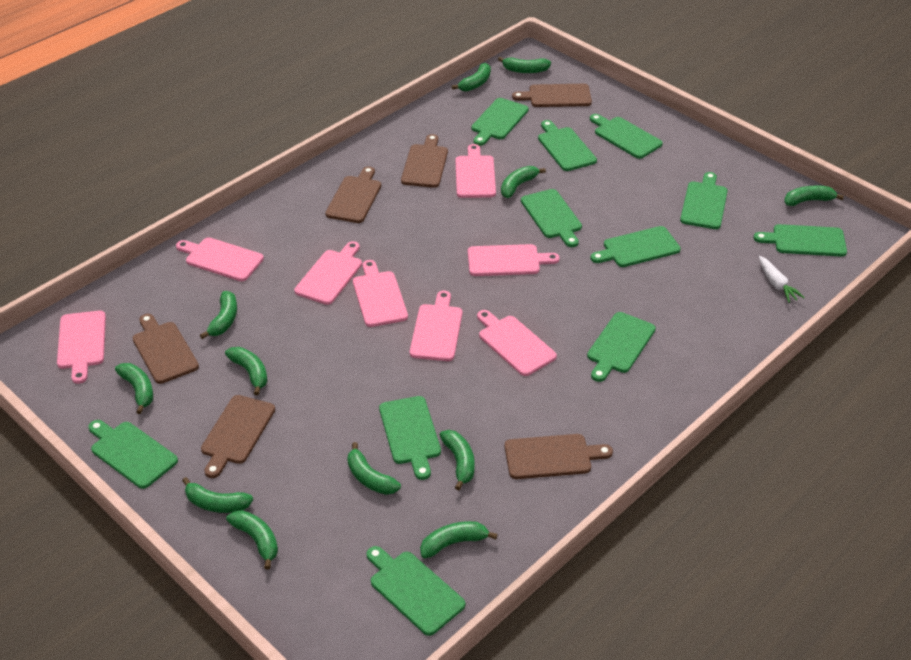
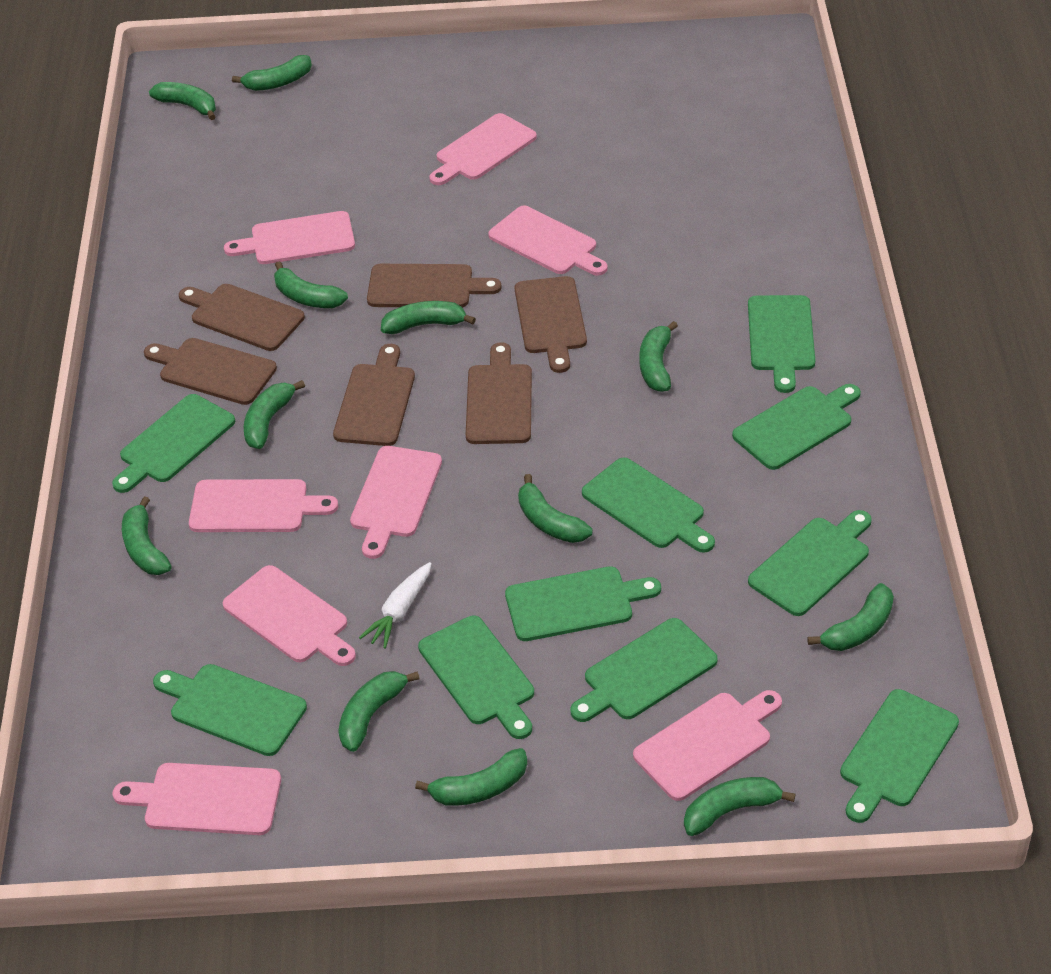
green cutting board: [88,420,178,489] [366,546,465,636] [379,396,441,480] [471,98,529,146] [521,189,582,247] [538,120,597,171] [587,312,656,382] [590,114,663,159] [590,226,681,267] [680,172,728,229] [754,224,847,257] = 11 -> [112,394,235,493] [153,664,307,756] [418,616,534,739] [505,566,661,641] [570,618,718,722] [582,458,715,553] [732,384,861,470] [748,295,815,393] [748,510,872,616] [840,689,959,823] = 10

